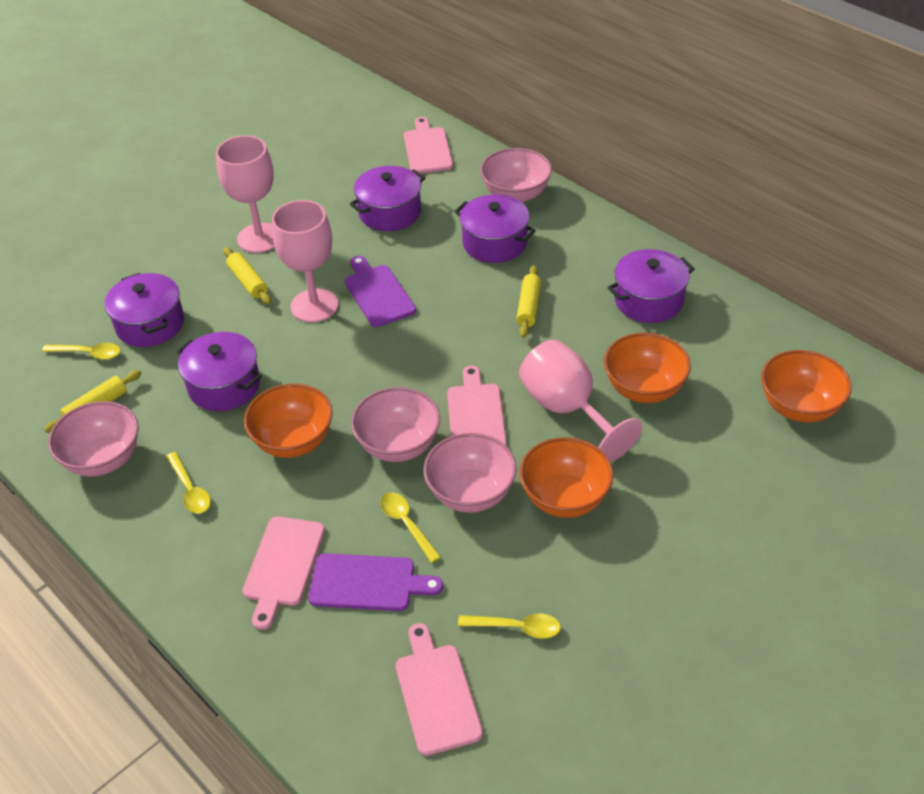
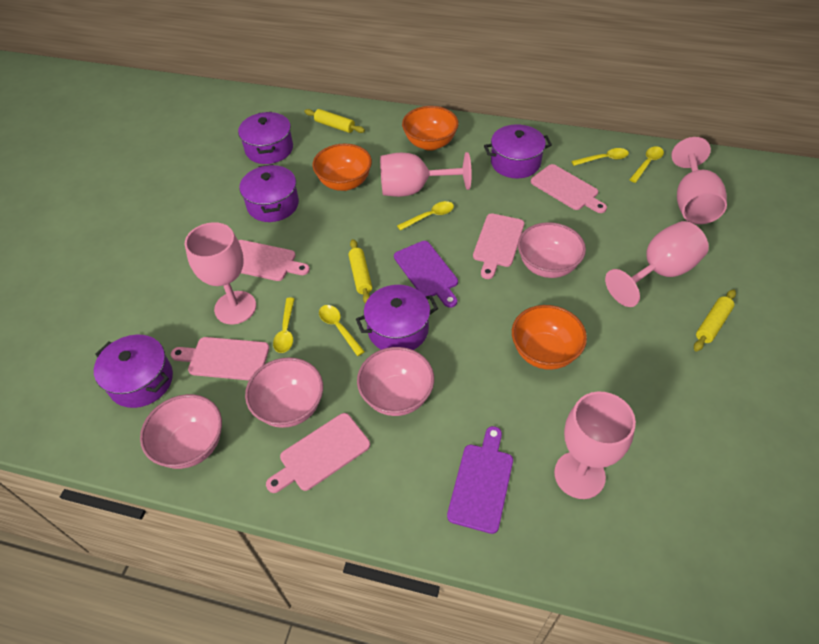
orange bowl: [244,384,333,458] [519,437,614,518] [604,333,691,403] [761,350,852,422] = 4 -> [312,144,372,191] [402,106,459,151] [512,305,587,370] = 3
pink cutting board: [243,516,325,630] [396,623,483,756] [404,117,453,173] [447,366,507,446] = 4 -> [171,337,269,380] [238,240,310,281] [266,413,370,493] [473,213,524,279] [531,164,607,213] = 5
pink goblet: [216,135,275,253] [272,200,339,323] [519,340,642,462] = 3 -> [184,222,256,325] [380,152,472,197] [554,392,636,499] [605,221,709,307] [671,137,727,224] = 5
yellow spoon: [42,343,121,360] [166,452,211,514] [380,492,441,563] [458,614,561,639] = 4 -> [273,298,295,353] [319,305,365,356] [397,201,454,231] [571,148,629,166] [629,146,664,183] = 5

